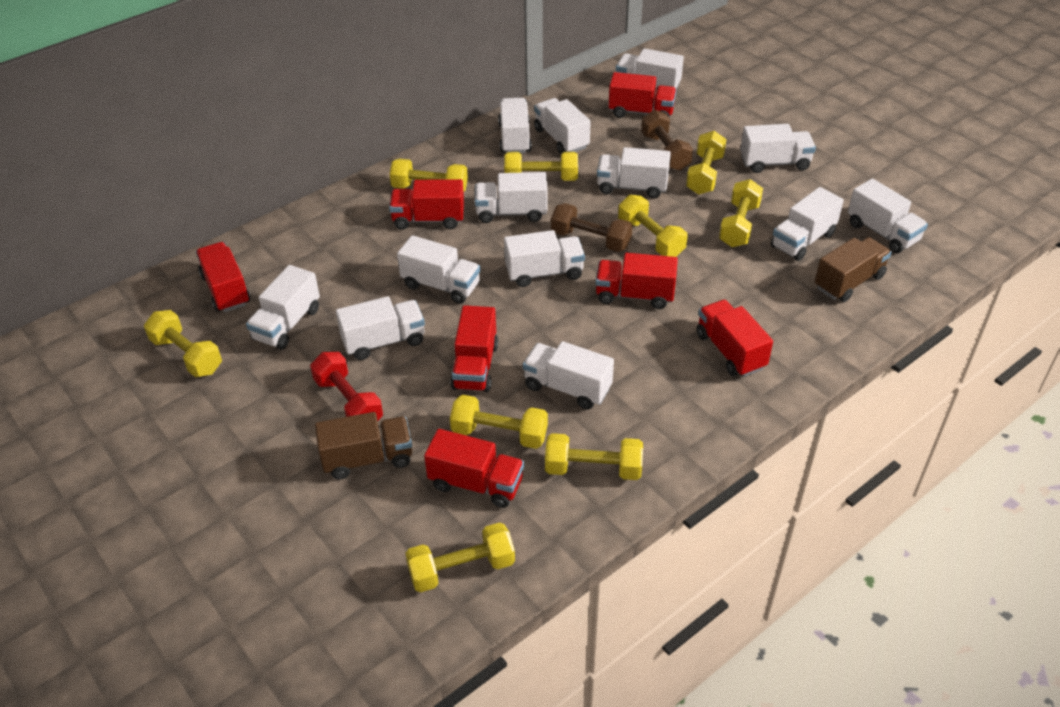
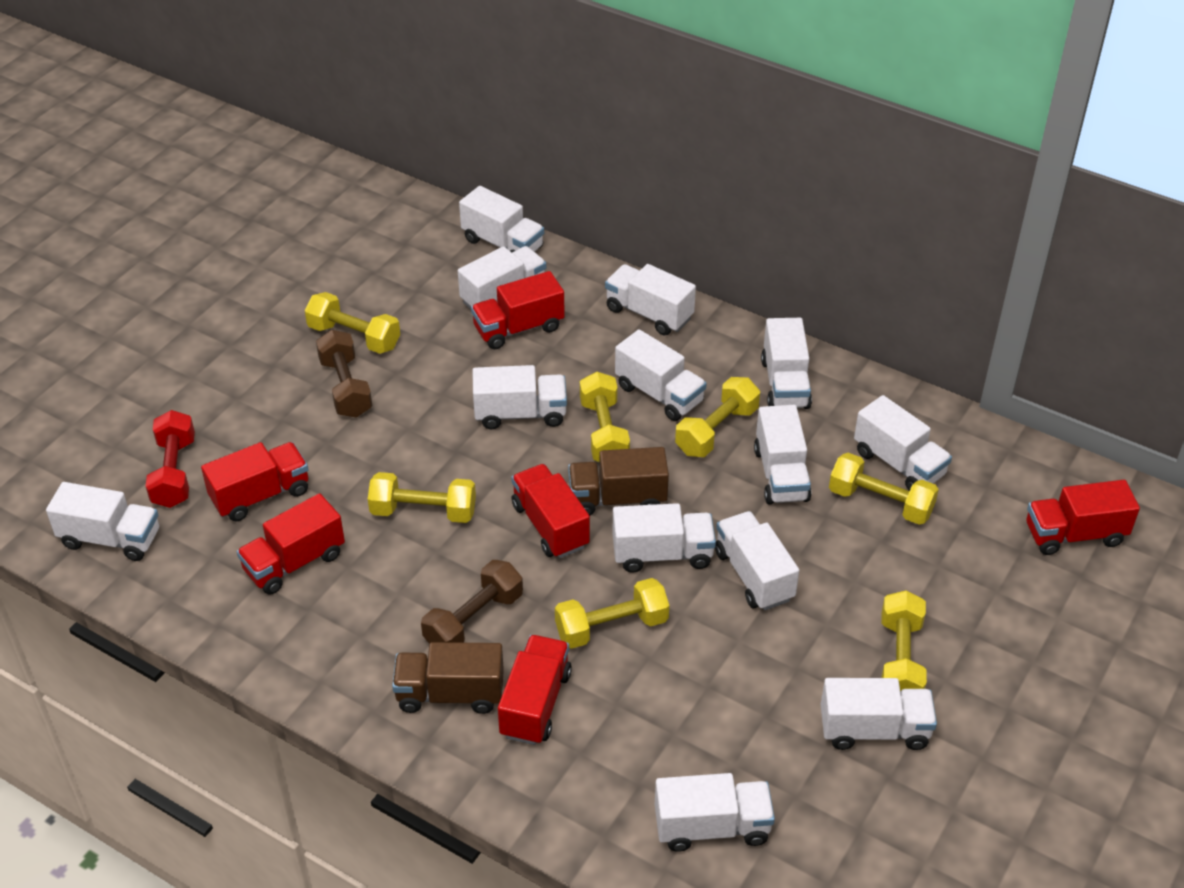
red truck: [196,242,251,312] [389,179,464,230] [424,429,524,508] [450,305,498,392] [596,253,678,309] [608,72,677,118] [696,300,773,377] = 7 -> [201,442,309,521] [237,493,345,595] [471,271,565,349] [498,635,572,745] [511,464,590,558] [1026,480,1140,555] = 6
yellow dumbbell: [144,310,222,377] [390,159,468,191] [405,522,515,592] [450,395,548,449] [504,152,578,181] [545,433,643,480] [618,195,688,257] [686,131,727,195] [719,179,763,247] = 9 -> [305,292,400,354] [368,472,476,523] [555,578,669,649] [580,372,630,462] [675,377,760,457] [829,453,939,525] [881,590,927,691] = 7

